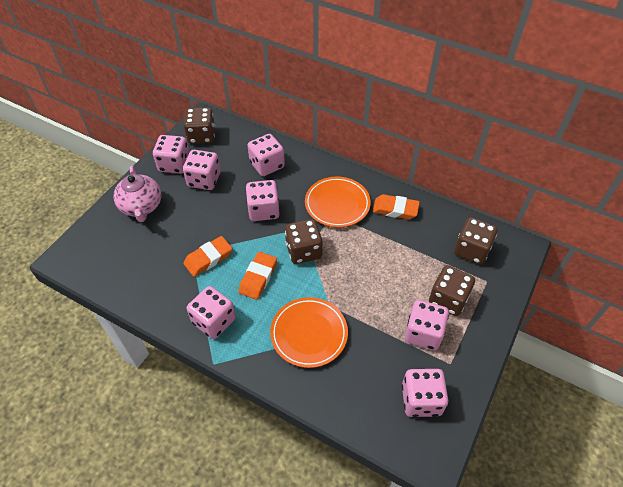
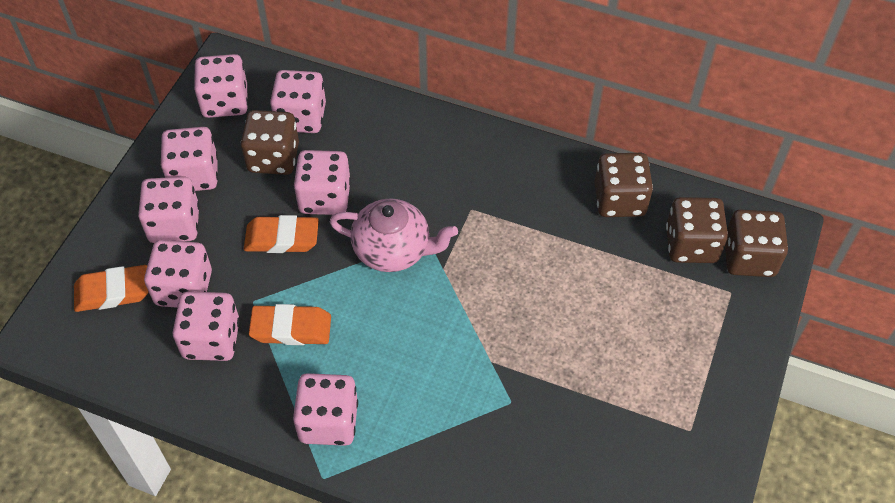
orange plate: [270,297,348,368] [305,177,371,228] = 2 -> none = 0
pink dice: [153,135,189,174] [183,150,220,190] [187,286,236,339] [246,180,280,221] [247,134,285,176] [402,369,448,417] [405,300,449,350] = 7 -> [138,177,199,243] [144,240,212,308] [160,127,218,191] [173,291,240,361] [194,54,248,118] [270,70,326,133] [293,373,358,446] [294,150,351,215] = 8

